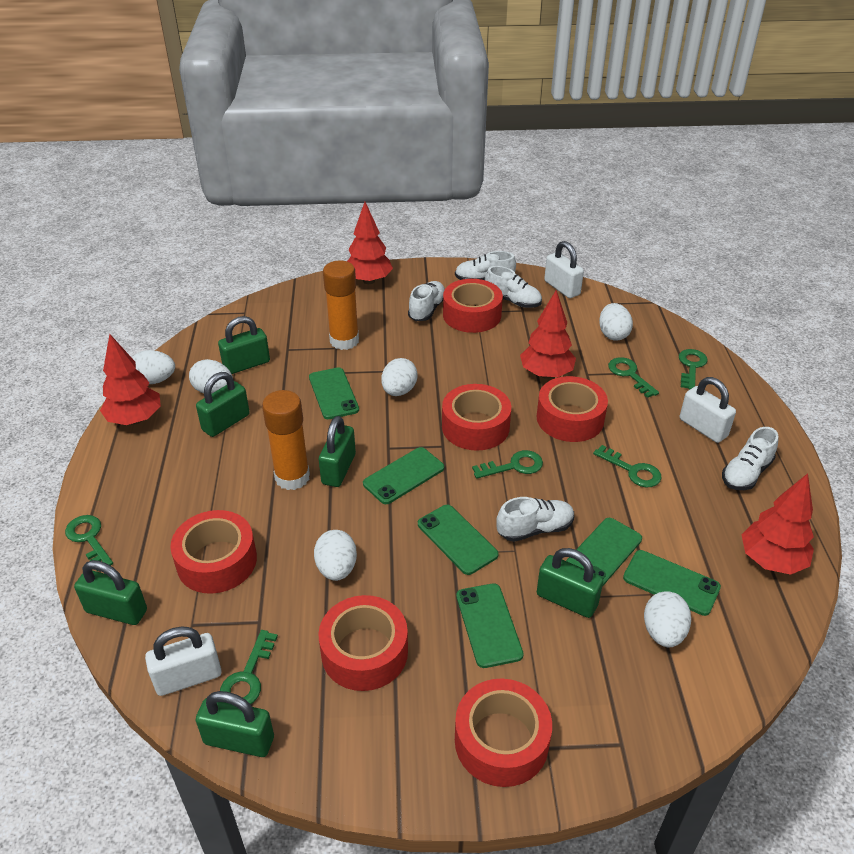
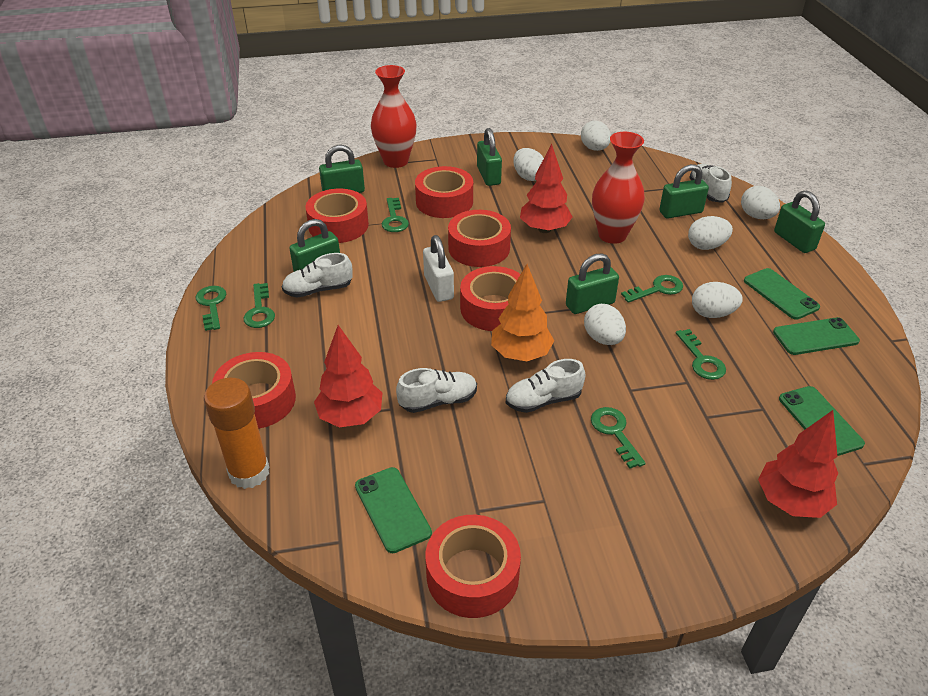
green phone: [309,367,359,419] [363,447,444,504] [418,505,499,575] [456,583,523,668] [566,518,642,587] [623,550,721,616] = 6 -> [355,467,432,553] [744,268,820,320] [773,317,860,355] [779,386,865,456] = 4
orange glue stick: [262,390,310,490] [323,261,359,350] = 2 -> [204,378,270,489] = 1
orange tree: none = 0 -> [491,264,554,361] = 1
red tree: [100,334,161,425] [347,202,393,284] [520,290,576,379] [741,473,814,575] = 4 -> [314,325,382,427] [520,144,572,233] [758,410,838,518] = 3
red vase: none = 0 -> [371,65,416,168] [592,132,645,244] = 2
white padlock: [145,627,222,696] [544,241,584,298] [680,377,736,443] = 3 -> [423,235,454,302] = 1
white shoe: [408,281,445,321] [455,251,516,280] [485,266,542,308] [496,497,574,542] [722,427,778,490] = 5 -> [282,253,353,298] [396,368,477,413] [506,359,585,413] [689,164,732,203] = 4

